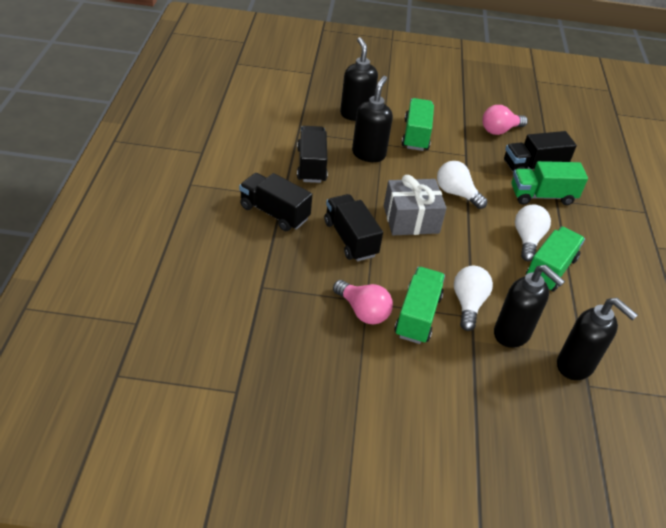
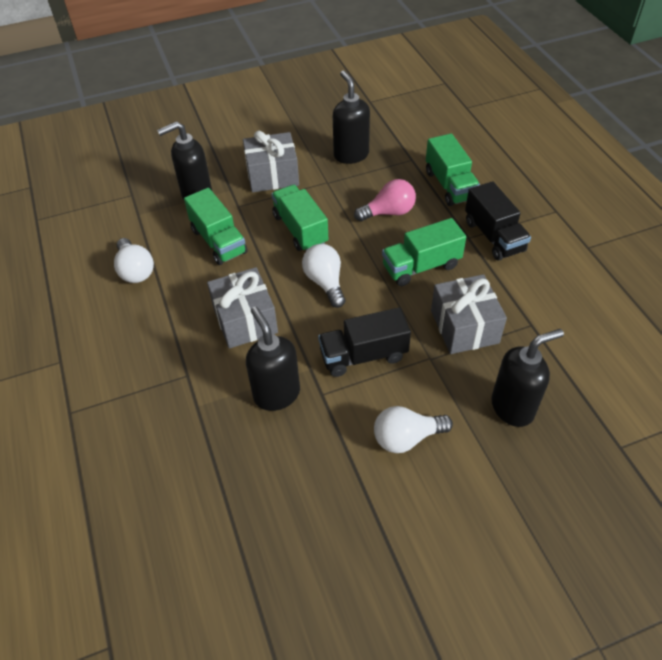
black truck: [239,173,312,231] [297,126,328,183] [324,194,383,261] [504,131,577,172] = 4 -> [318,307,411,377] [465,181,531,261] = 2
grey gift: [384,175,447,235] = 1 -> [207,267,278,349] [243,131,299,192] [431,274,507,354] = 3
pink light bulb: [333,280,393,324] [482,105,528,135] = 2 -> [354,179,416,221] = 1

